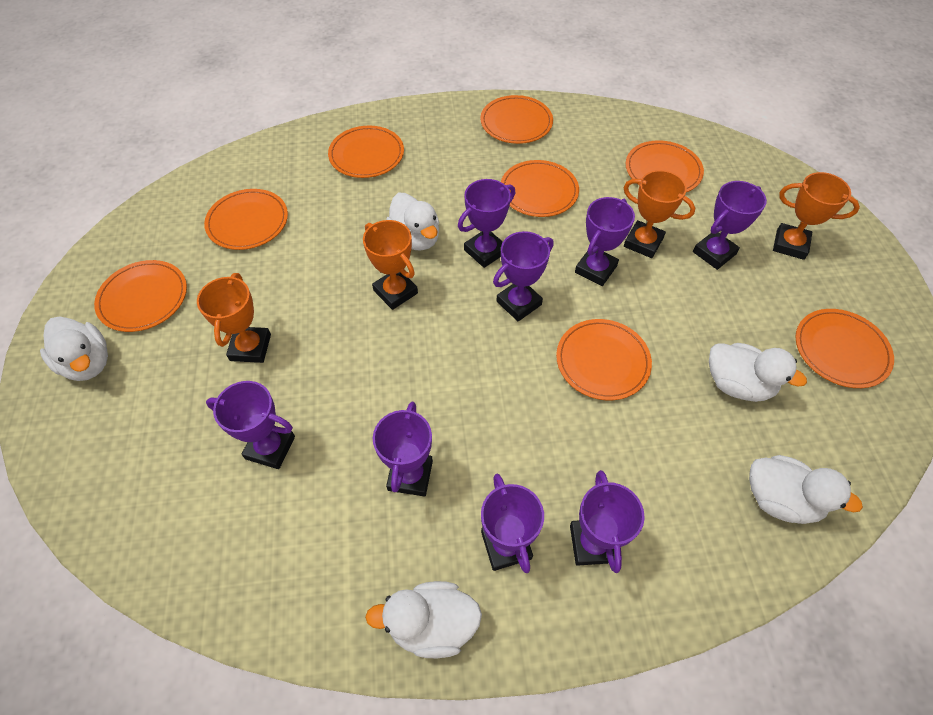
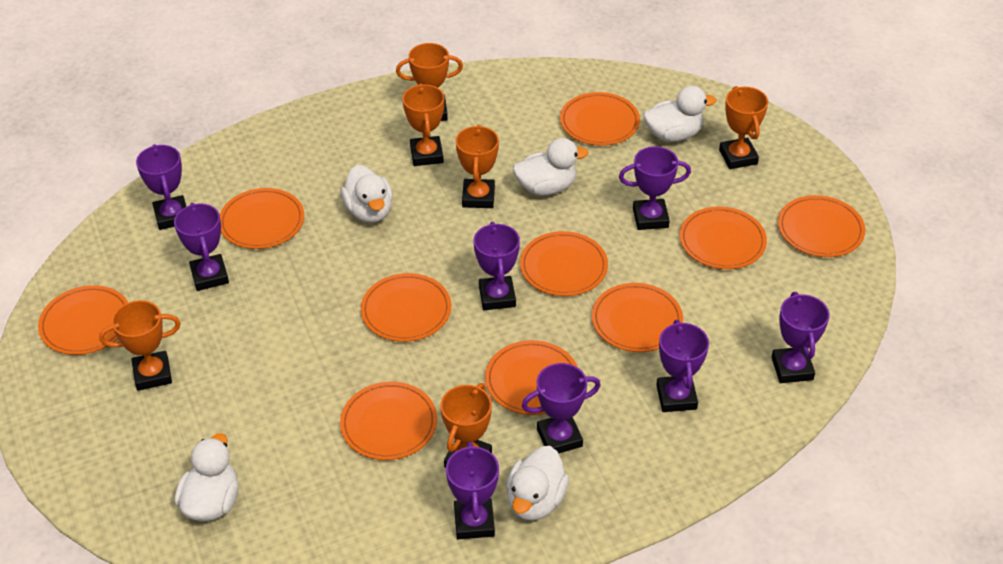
orange plate: [94,260,187,332] [204,189,288,250] [328,126,404,178] [480,95,553,144] [501,160,579,217] [556,319,652,400] [626,140,704,192] [795,309,894,388] = 8 -> [38,285,128,355] [220,188,304,249] [340,382,437,460] [361,273,451,342] [485,340,578,415] [520,231,608,296] [560,92,640,146] [592,283,683,352] [679,206,767,269] [778,195,865,257] = 10
orange trophy: [197,273,271,363] [363,220,418,310] [624,170,695,258] [773,172,860,260] = 4 -> [99,300,181,391] [396,43,463,121] [403,84,444,166] [440,383,492,468] [456,125,499,208] [719,86,768,169] = 6

